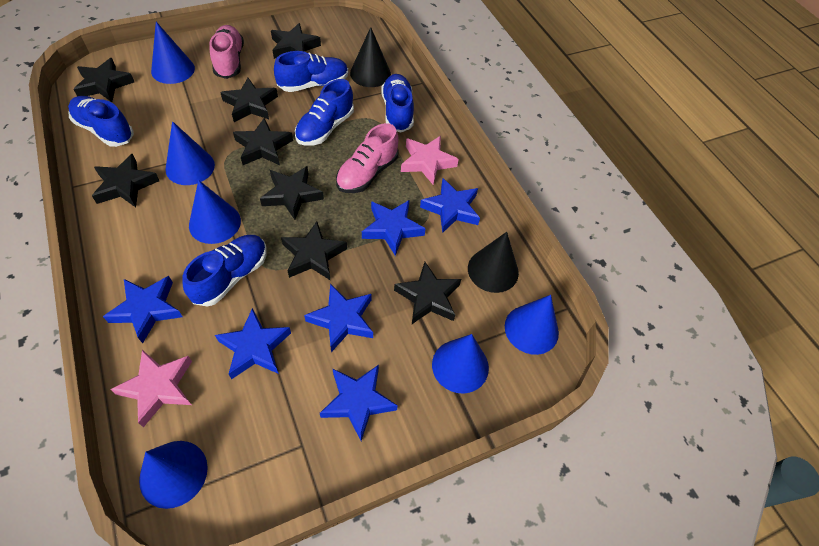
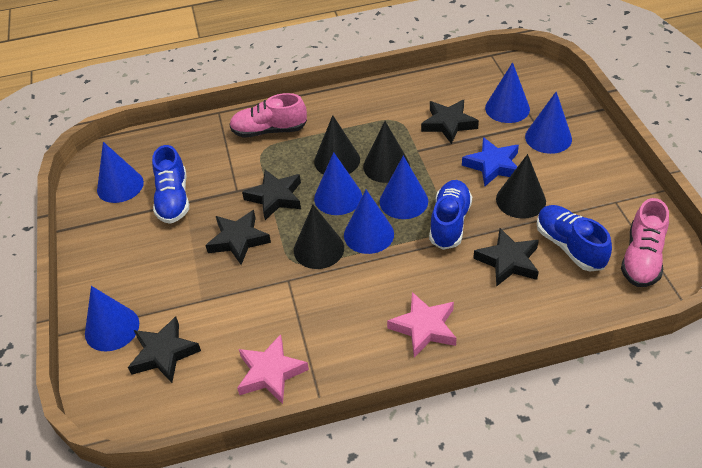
black cone: [350,27,391,87] [468,232,519,293] = 2 -> [294,205,344,269] [314,115,360,174] [363,121,410,183] [496,154,546,219] = 4
black star: [73,58,134,102] [92,154,159,207] [220,78,278,122] [233,118,293,165] [260,166,324,220] [271,23,321,59] [281,221,347,281] [394,262,461,324] = 8 -> [128,317,201,383] [205,210,271,265] [242,170,301,220] [421,100,479,144] [473,228,539,287] = 5
blue cone: [139,441,208,509] [151,22,195,84] [166,121,215,185] [189,180,241,244] [432,334,489,393] [505,295,559,355] = 6 -> [85,286,139,351] [97,142,144,203] [314,152,362,215] [344,190,394,254] [380,156,428,219] [485,62,530,123] [525,92,572,154] = 7
blue shoe: [68,96,134,147] [182,235,267,306] [274,51,348,92] [295,79,354,146] [381,74,414,132] = 5 -> [152,145,189,224] [429,180,472,250] [537,205,612,271] = 3
blue star: [103,276,182,343] [215,308,291,379] [304,284,373,352] [320,365,398,441] [362,200,426,256] [420,178,480,233] = 6 -> [462,137,519,186] = 1

